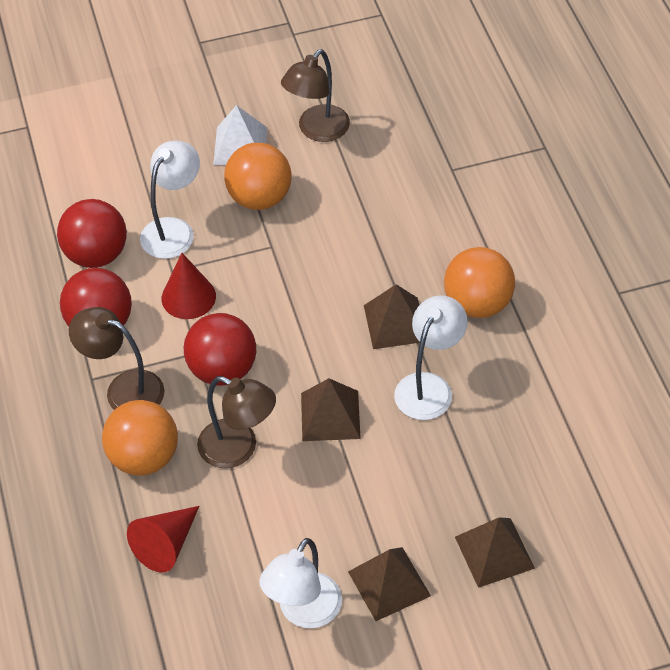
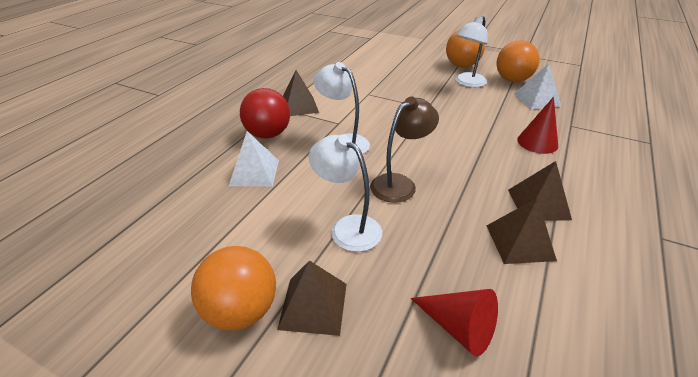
brown lamp: [69,307,165,410] [197,376,276,468] [281,49,350,142] = 3 -> [370,97,439,203] = 1
red ball: [57,199,127,268] [60,268,132,326] [184,313,256,386] = 3 -> [240,88,290,139] = 1
white pyramid: [213,105,267,165] = 1 -> [229,131,279,186] [514,64,561,109] = 2

